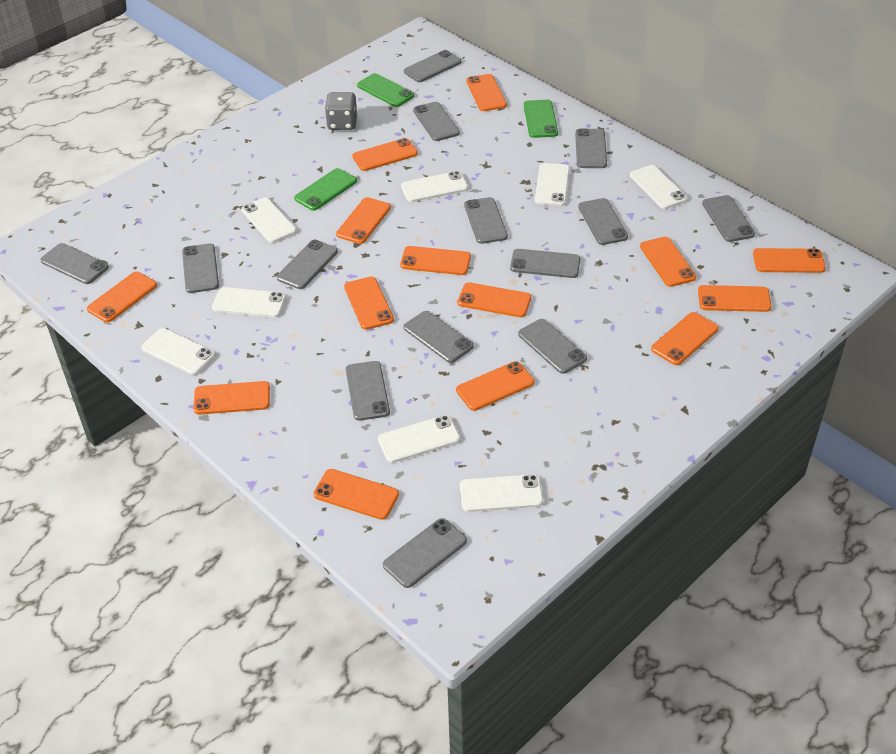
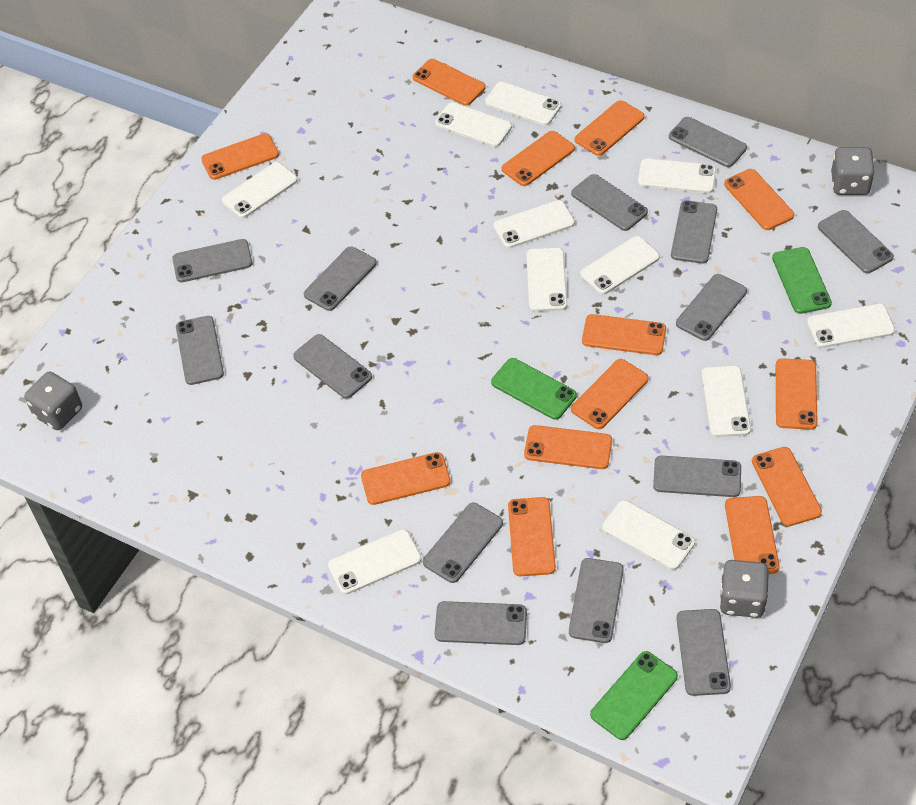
grey dice: [325,92,358,130] = 1 -> [24,372,82,430] [719,560,769,618] [831,147,875,195] = 3
orange phone: [87,272,157,322] [193,381,270,415] [313,469,399,520] [336,197,391,244] [344,277,394,330] [352,138,418,171] [400,246,471,275] [456,361,534,411] [458,282,531,317] [466,74,507,111] [640,237,696,287] [651,312,719,365] [698,285,771,312] [753,248,826,273] = 14 -> [201,133,279,180] [361,452,451,505] [413,59,486,106] [502,131,575,186] [508,497,556,576] [524,425,612,469] [571,359,649,429] [575,100,645,156] [582,314,666,355] [724,169,794,230] [725,496,780,574] [752,447,822,526] [776,358,818,430] = 13
white phone: [141,328,215,375] [212,287,286,318] [241,198,297,243] [378,415,460,463] [401,171,468,202] [460,474,543,512] [535,163,570,206] [630,165,687,209] = 8 -> [222,162,298,218] [328,529,422,595] [435,102,512,147] [485,82,561,126] [493,200,575,248] [527,248,567,312] [580,236,660,295] [602,500,695,570] [638,158,716,193] [701,365,751,437] [807,304,895,348] = 11

